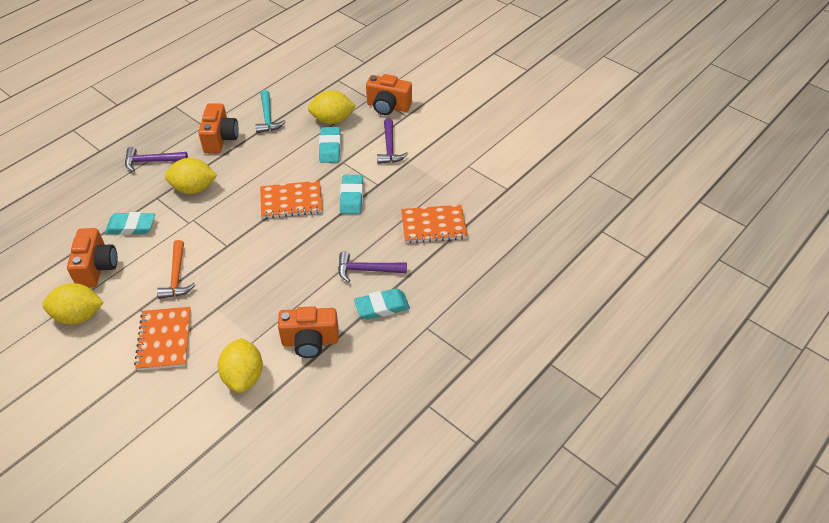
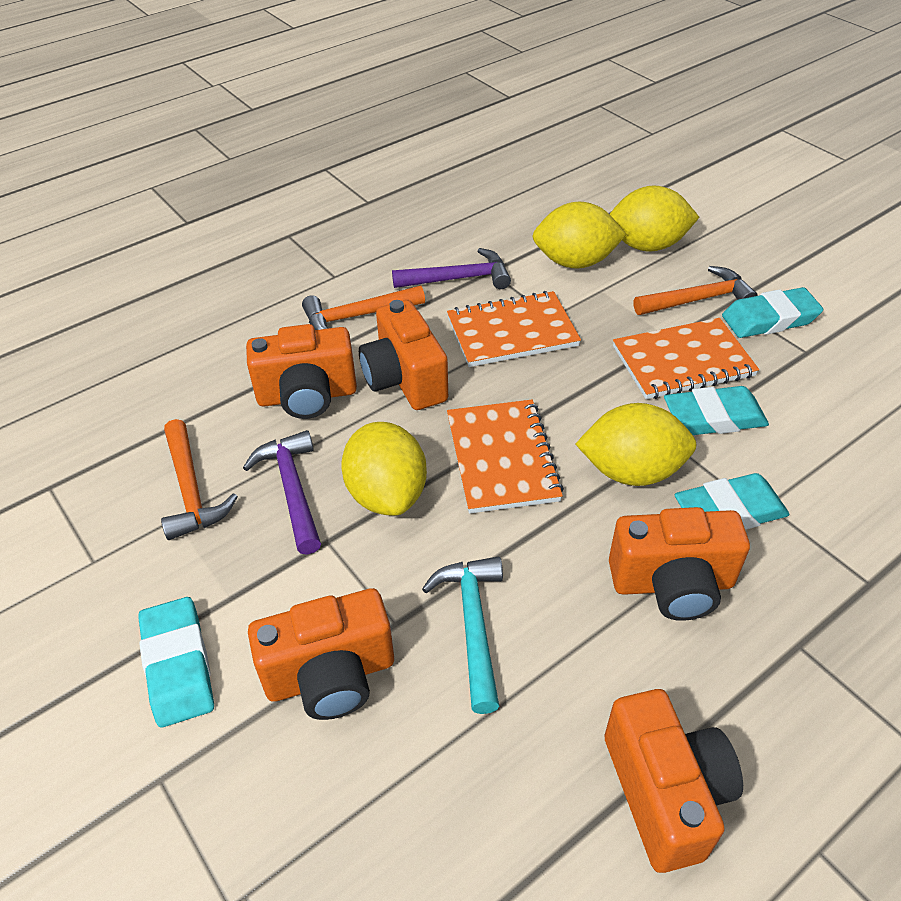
orange camera: [67,228,118,287] [198,103,239,153] [278,306,339,358] [366,74,412,115] = 4 -> [246,324,357,419] [248,588,394,720] [359,300,448,410] [605,689,743,873] [609,507,750,621] = 5
orange hammer: [157,240,195,299] = 1 -> [161,419,238,540] [302,286,425,330] [634,266,758,315] = 3
purple hammer: [125,147,188,172] [338,251,407,282] [377,118,408,164] = 3 -> [243,430,321,555] [392,248,511,289] = 2

